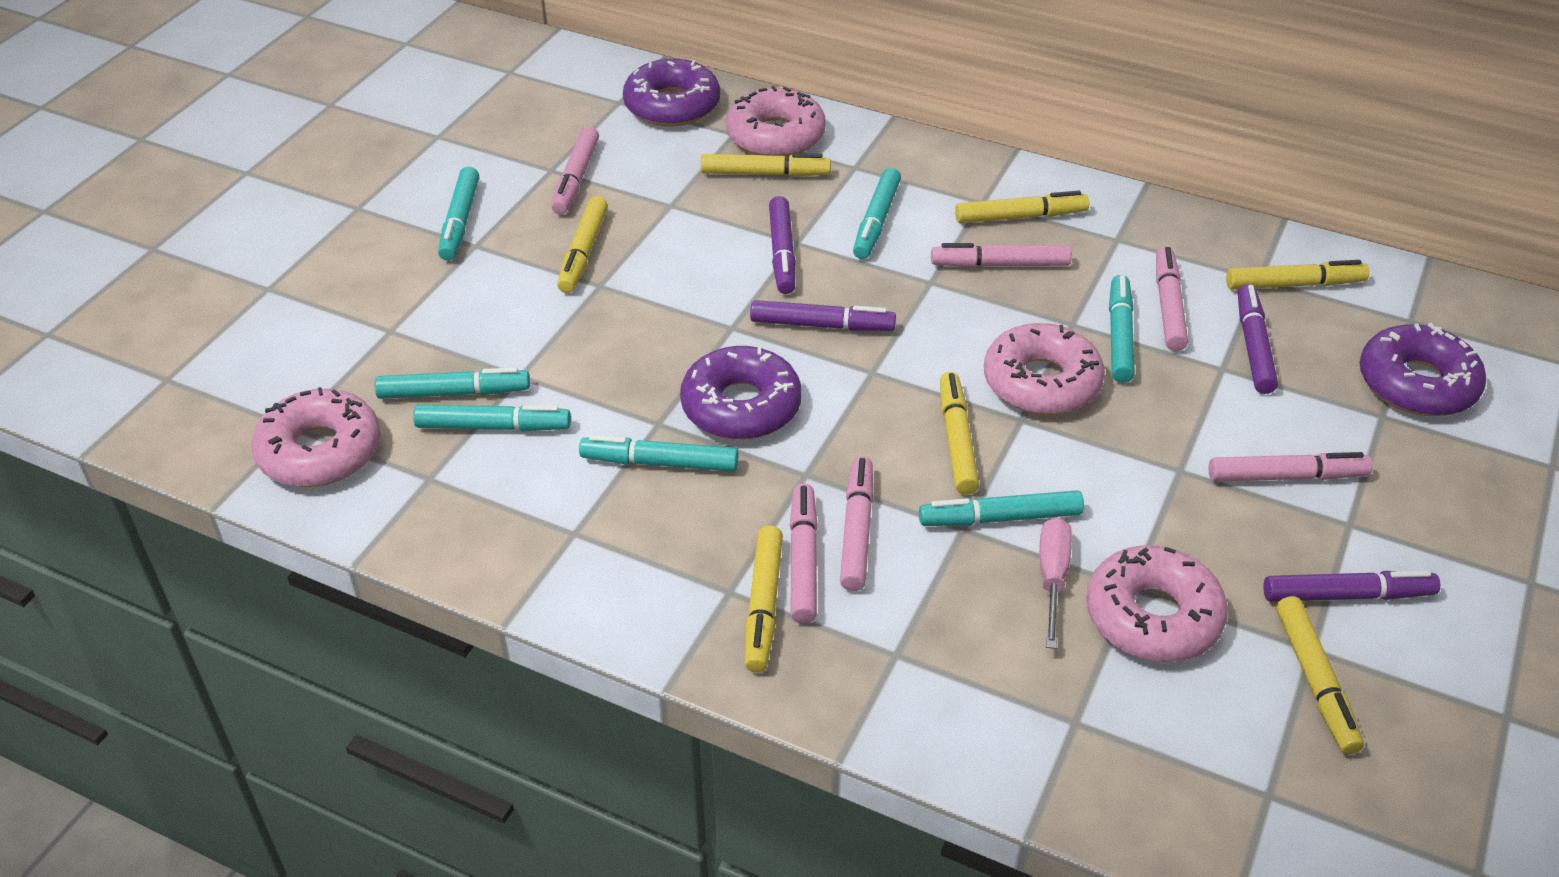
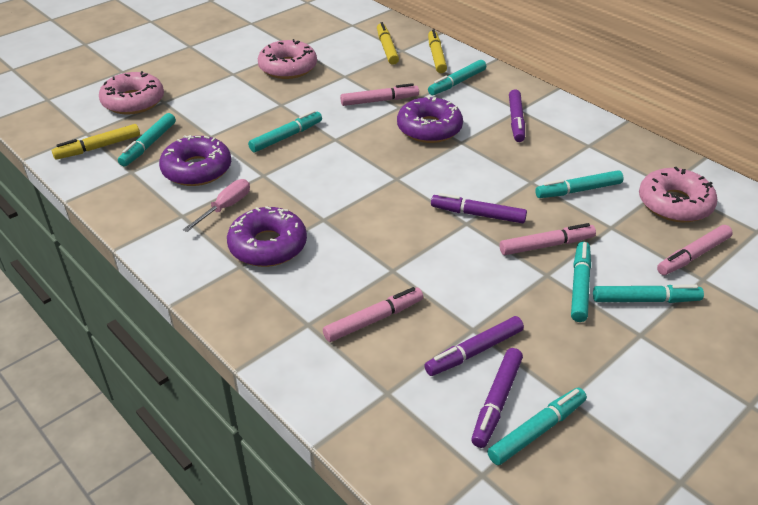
pink donut: [251,387,381,487] [726,86,826,157] [984,323,1105,415] [1086,546,1228,662] = 4 -> [99,71,164,115] [258,39,317,79] [639,167,717,222] = 3
pink marker: [551,126,599,214] [790,483,818,624] [840,456,874,591] [931,243,1072,268] [1156,247,1188,351] [1208,452,1373,482] = 6 -> [323,287,423,342] [340,83,419,106] [500,223,596,255] [657,225,733,275] = 4
yellow marker: [557,196,608,293] [701,153,831,177] [745,525,783,672] [940,372,979,495] [955,191,1089,223] [1226,260,1369,289] [1276,596,1364,755] = 7 -> [52,124,140,160] [377,22,399,65] [428,29,447,73] = 3

